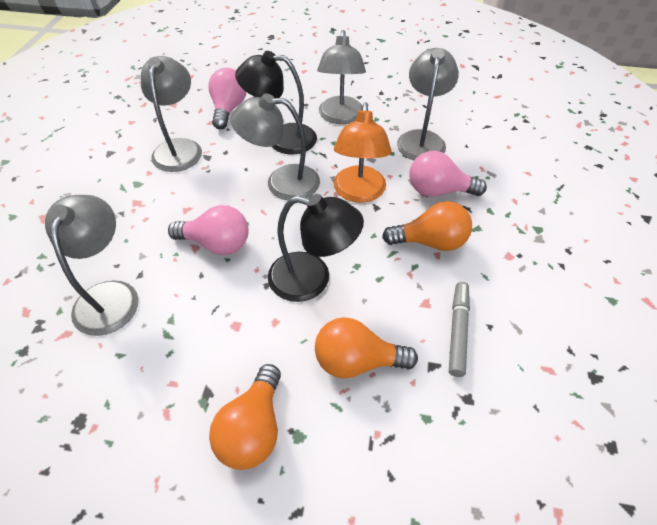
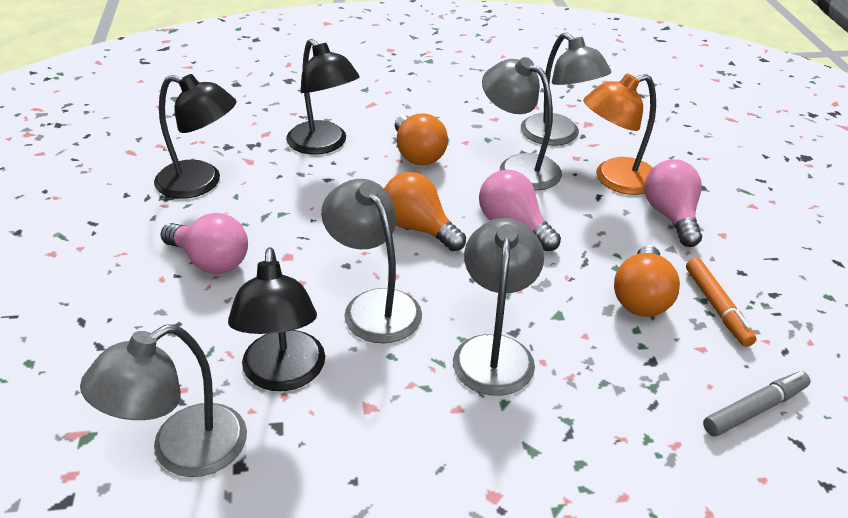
black lamp: [235,51,317,154] [268,194,364,302] = 2 -> [154,74,237,199] [228,247,325,391] [286,39,360,155] = 3
orange marker: none = 0 -> [686,258,757,347] = 1

